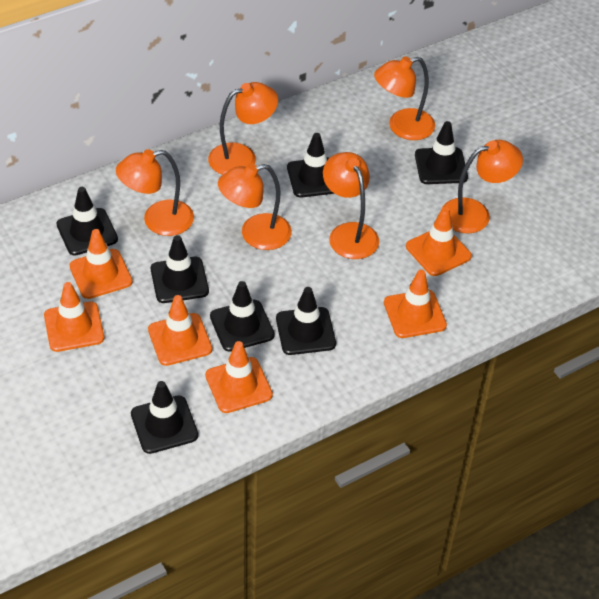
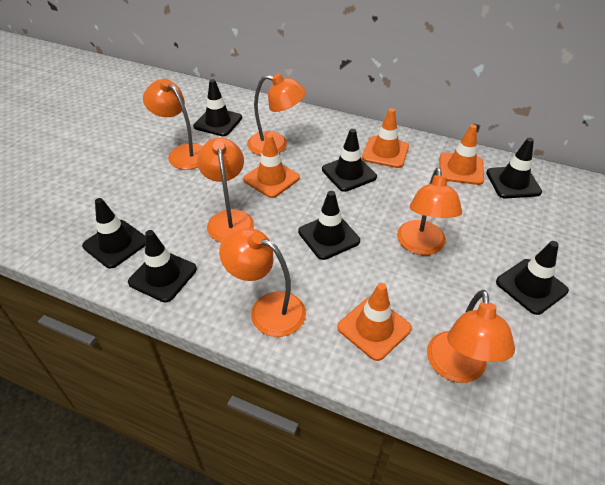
orange traffic cone: [44,282,104,352] [69,229,133,299] [148,295,212,366] [205,341,273,413] [384,270,447,338] [406,207,472,276] = 6 -> [243,134,300,198] [337,283,412,361] [362,108,409,168] [439,124,484,185] = 4

